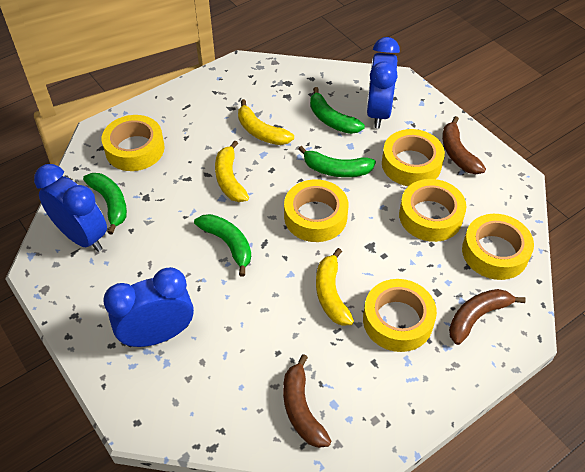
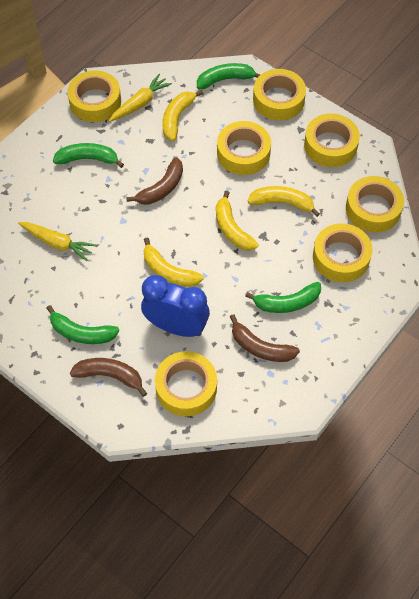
blue clock: [34,164,107,252] [103,267,194,347] [366,37,400,128] = 3 -> [141,275,210,337] = 1
yellow banana: [215,140,249,202] [238,99,294,145] [316,248,354,326] = 3 -> [144,237,203,287] [162,90,203,141] [216,190,259,251] [247,186,320,217] = 4
yellow carrot: none = 0 -> [18,222,96,261] [109,74,172,122] = 2
yellow tape: [102,115,165,171] [284,179,348,242] [363,279,437,352] [382,129,445,186] [399,179,466,242] [462,214,534,280] = 6 -> [67,70,121,122] [155,351,217,416] [217,121,271,175] [253,69,306,120] [304,113,360,167] [313,223,373,282] [346,176,404,233] = 7

